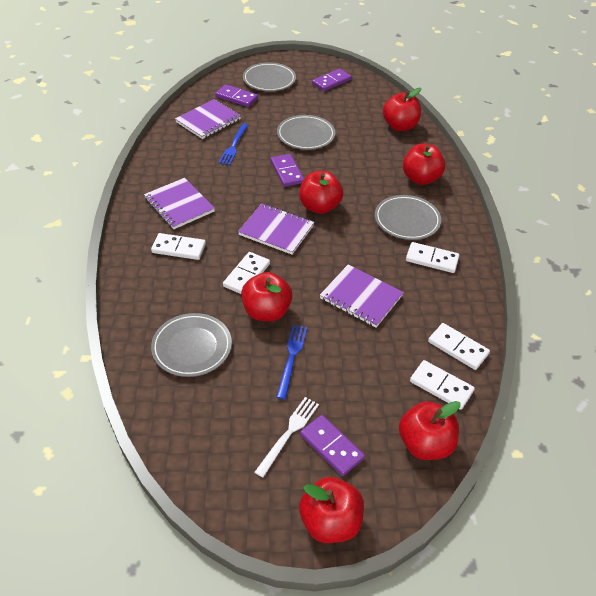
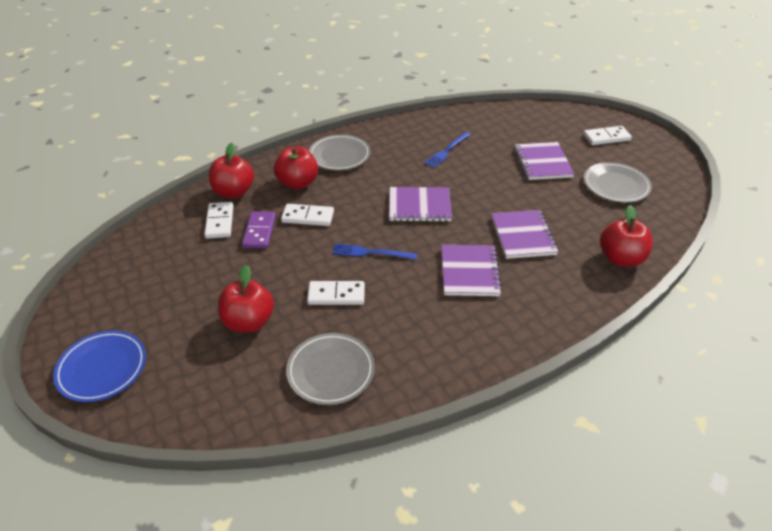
blue plate: none = 0 -> [53,330,146,402] = 1
grey plate: [151,313,232,377] [243,62,296,91] [277,115,335,150] [375,195,441,240] = 4 -> [286,333,375,405] [309,134,371,171] [584,162,652,203] = 3
purple domino: [215,84,258,107] [271,154,304,187] [300,415,365,476] [312,69,352,91] = 4 -> [242,211,276,248] = 1
red apple: [241,272,293,321] [299,171,343,214] [299,477,364,543] [383,88,421,131] [399,401,461,460] [403,143,445,185] = 6 -> [209,143,254,198] [218,265,274,333] [274,146,318,190] [600,205,653,267] = 4
white domino: [151,233,206,260] [223,252,270,294] [406,242,459,273] [410,360,475,410] [428,323,490,370] = 5 -> [204,202,234,239] [281,204,334,226] [307,281,365,305] [583,126,632,145] = 4
white fork: [254,397,319,478] = 1 -> none = 0

